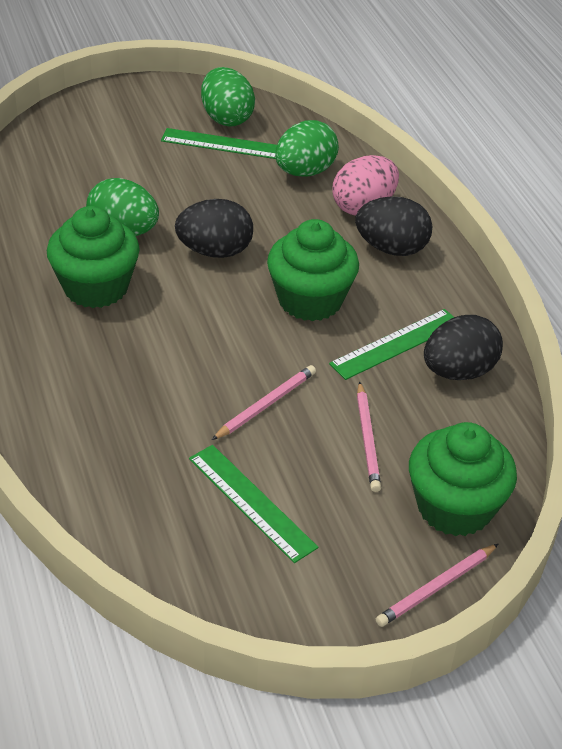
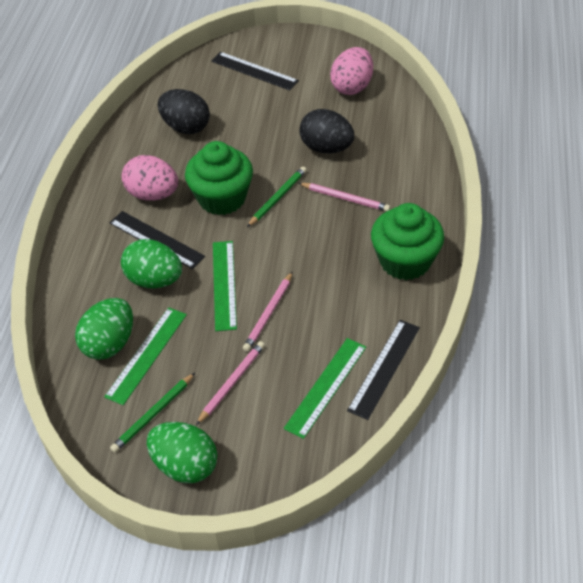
black egg: [175,199,253,258] [355,196,433,256] [424,315,503,380] = 3 -> [158,89,210,134] [299,109,354,153] = 2
black ruler: none = 0 -> [109,211,205,269] [211,52,299,91] [347,320,420,420] = 3
green cupcake: [47,206,140,308] [267,219,359,321] [409,422,517,536] = 3 -> [185,141,253,215] [371,203,444,280] = 2
green pencil: none = 0 -> [110,373,195,453] [247,167,307,227] = 2
pink egg: [332,155,399,216] = 1 -> [122,155,178,200] [330,47,373,95] = 2

